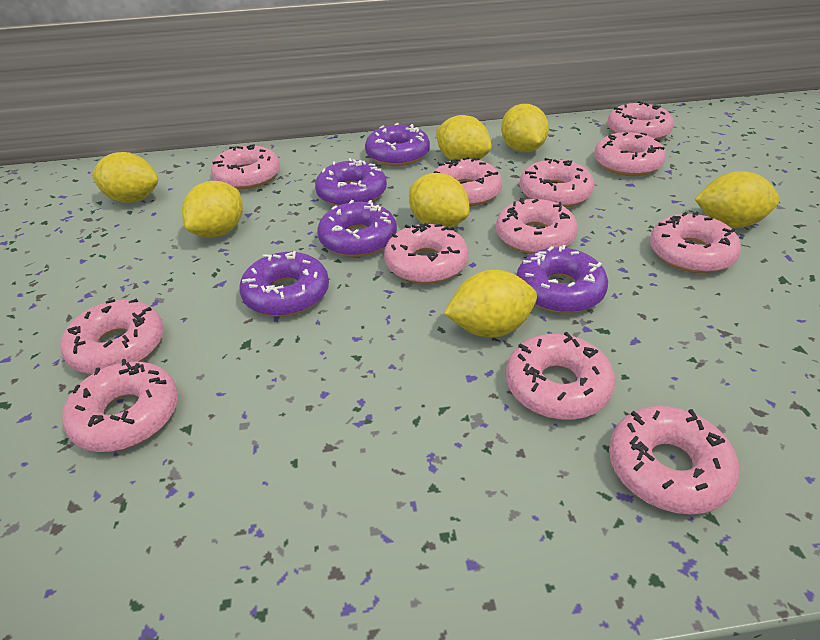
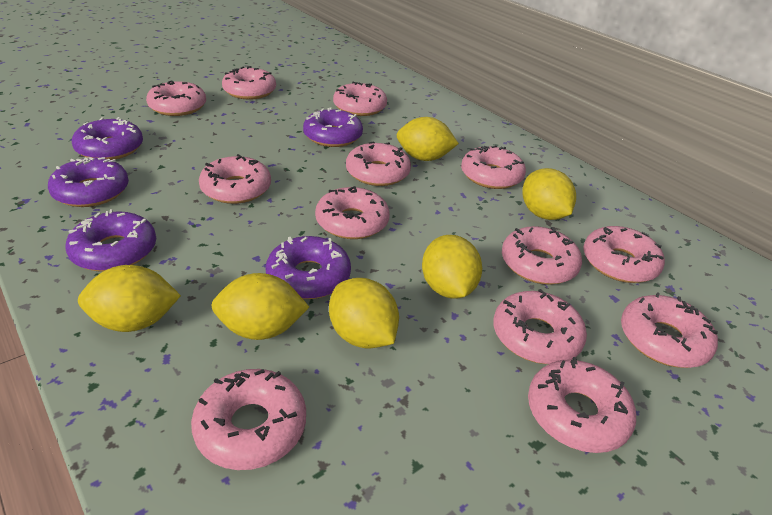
pink donut: [61,298,164,374] [62,359,178,452] [211,144,280,190] [384,223,468,284] [433,157,502,206] [496,198,578,254] [506,332,615,420] [520,158,594,208] [594,132,666,176] [607,101,674,139] [609,406,739,515] [650,211,741,273] = 12 -> [146,80,206,116] [191,369,306,470] [199,154,271,204] [222,66,276,100] [315,186,390,239] [333,82,387,116] [346,141,411,186] [461,145,526,189] [493,289,587,364] [502,226,582,285] [528,357,636,453] [583,226,665,283] [621,292,718,368] = 13
yellow lemon: [92,152,158,203] [182,181,243,238] [409,173,470,228] [436,115,492,160] [444,270,537,337] [501,104,549,152] [695,171,780,228] = 7 -> [78,265,181,332] [211,273,309,340] [329,278,399,349] [396,117,459,161] [422,235,482,299] [522,168,576,220] = 6

